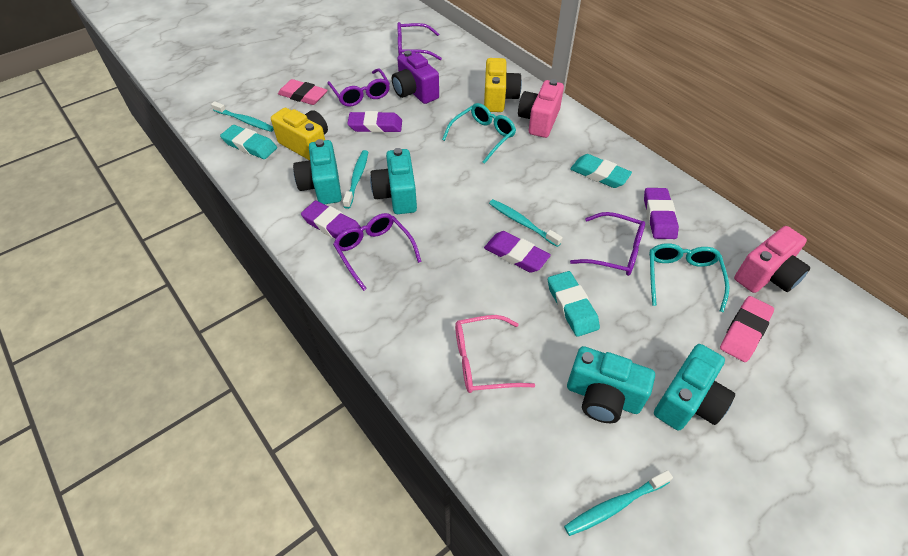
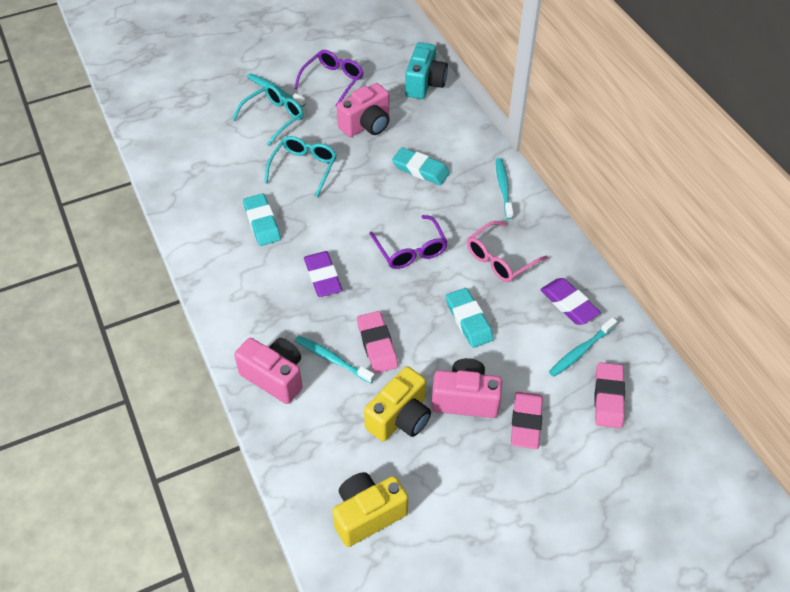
pink camera: [518,79,564,138] [734,226,811,293] = 2 -> [234,338,302,404] [337,83,390,137] [432,358,502,418] = 3
pink eraser: [278,79,327,105] [720,296,774,362] = 2 -> [357,311,398,373] [511,392,543,449] [594,362,625,428] = 3
purple camera: [392,50,439,104] = 1 -> none = 0
purple eraser: [301,200,361,239] [347,111,402,133] [484,231,551,273] [644,188,679,239] = 4 -> [304,251,342,297] [540,278,601,325] = 2
purple glasses: [327,68,390,107] [333,213,422,291] [397,22,442,60] [570,212,645,276] = 4 -> [294,50,363,106] [370,215,448,269] = 2
turquoise camera: [293,139,342,204] [370,148,417,214] [567,346,655,423] [654,344,735,431] = 4 -> [405,42,448,99] = 1

